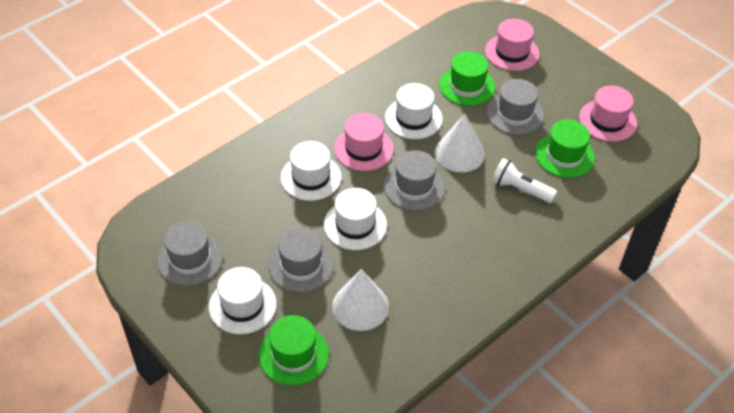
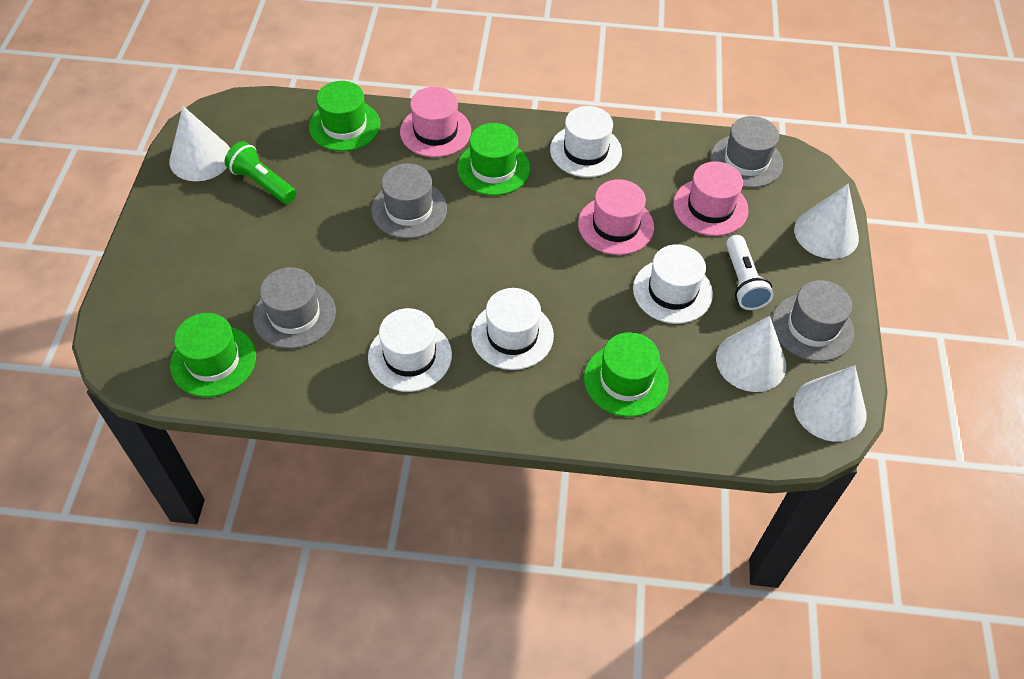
green flashlight: none = 0 -> [225,141,296,204] = 1
green hat: [259,315,329,386] [439,52,495,106] [535,120,595,178] = 3 -> [170,313,256,397] [309,81,380,151] [457,123,530,196] [584,332,669,417] = 4
white cone: [332,269,389,331] [435,114,485,172] = 2 -> [169,106,230,181] [716,316,786,392] [794,184,859,259] [794,365,866,442] = 4

